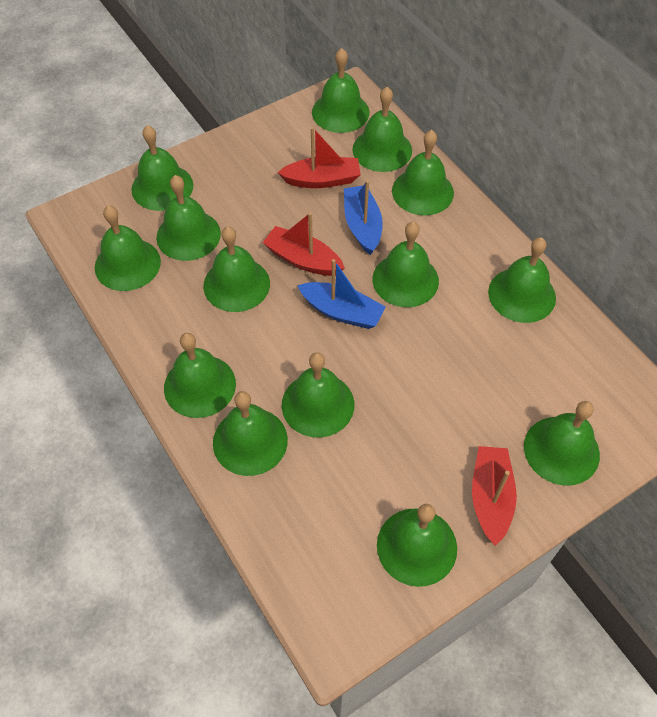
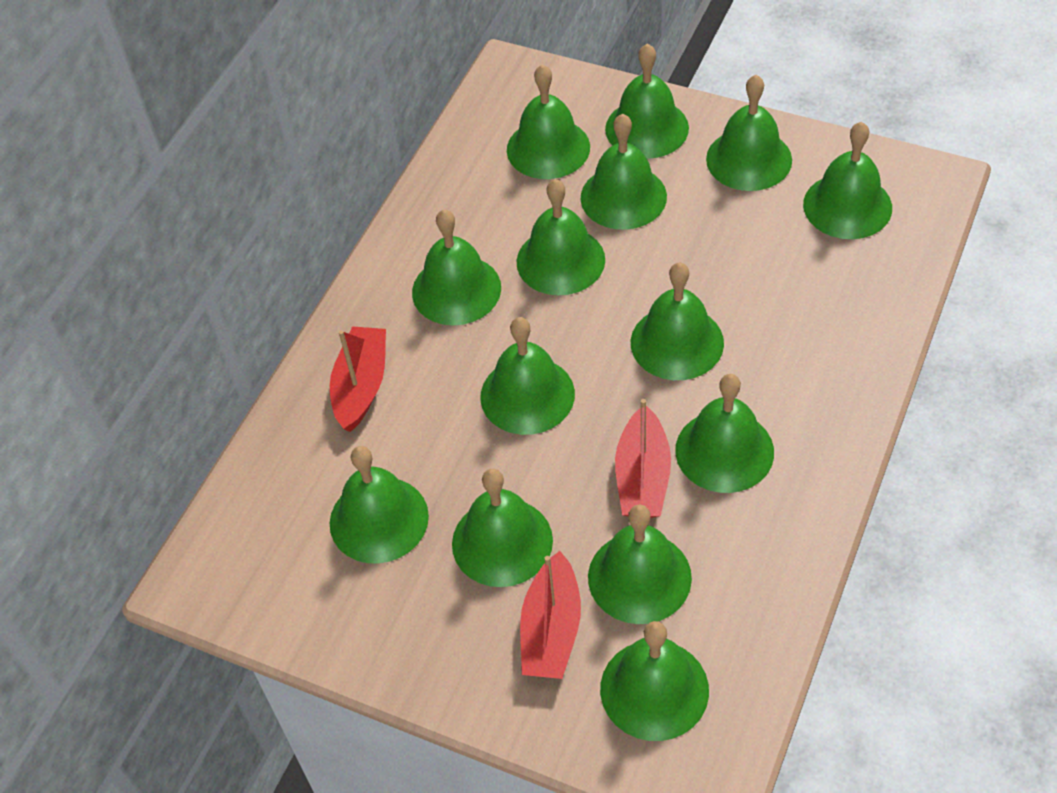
blue boat: [297,259,386,329] [344,180,383,255] = 2 -> none = 0

